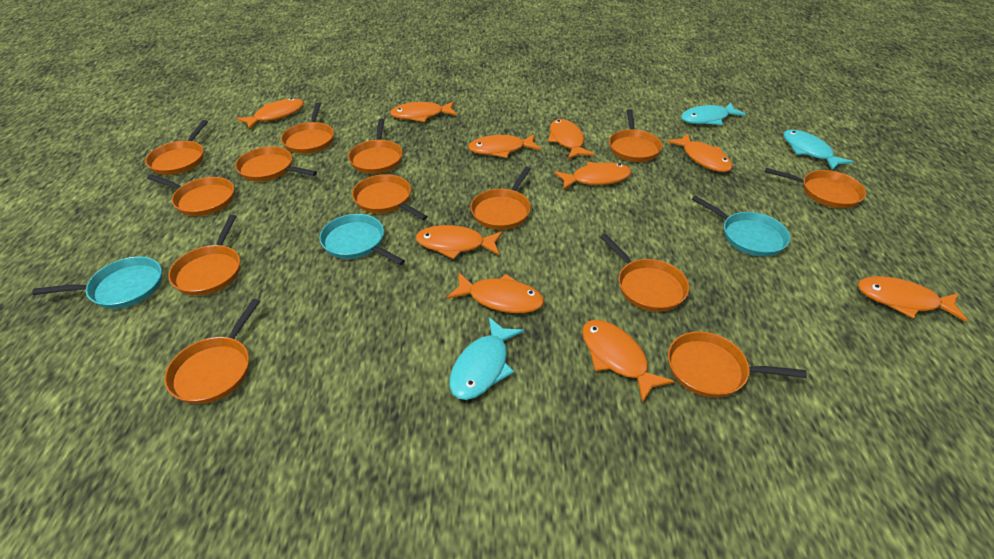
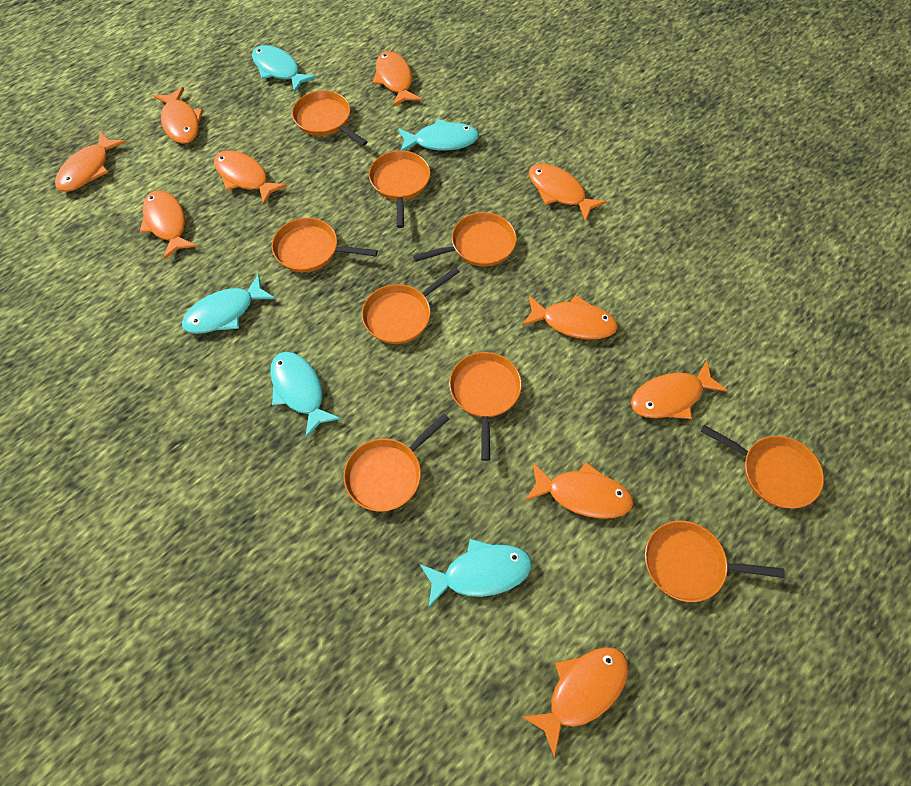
orange pan: [145,120,208,175] [147,174,234,216] [164,299,260,404] [168,215,240,296] [235,146,317,181] [281,103,334,154] [348,119,403,174] [352,174,428,220] [470,167,531,230] [600,234,689,312] [609,109,662,162] [668,331,807,398] [765,168,866,208] = 13 -> [272,218,378,272] [292,91,367,146] [344,413,449,512] [362,267,460,344] [369,150,430,228] [413,212,517,267] [449,352,522,461] [645,521,785,602] [700,425,824,509] = 9
turquoise fish: [449,317,524,400] [681,102,746,125] [783,129,854,171] = 3 -> [182,274,275,334] [252,45,317,93] [270,352,341,438] [398,119,479,151] [420,539,532,608] = 5
turquoise pan: [32,257,162,309] [319,214,405,265] [692,196,790,257] = 3 -> none = 0

